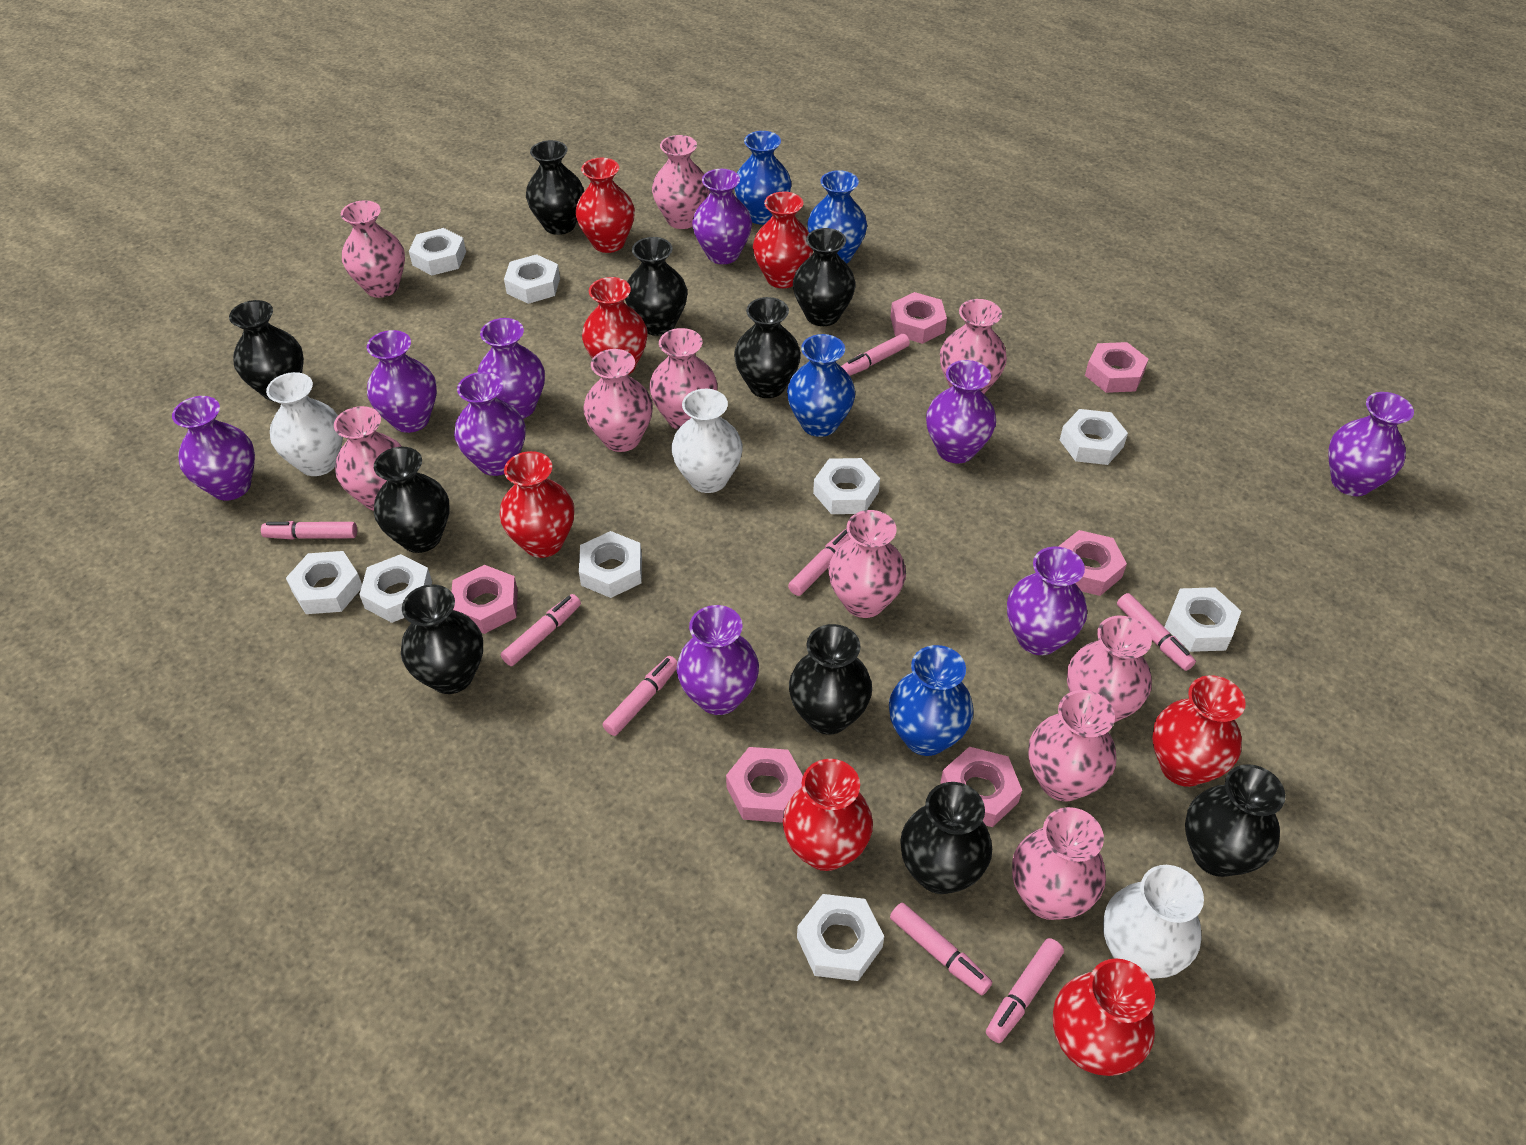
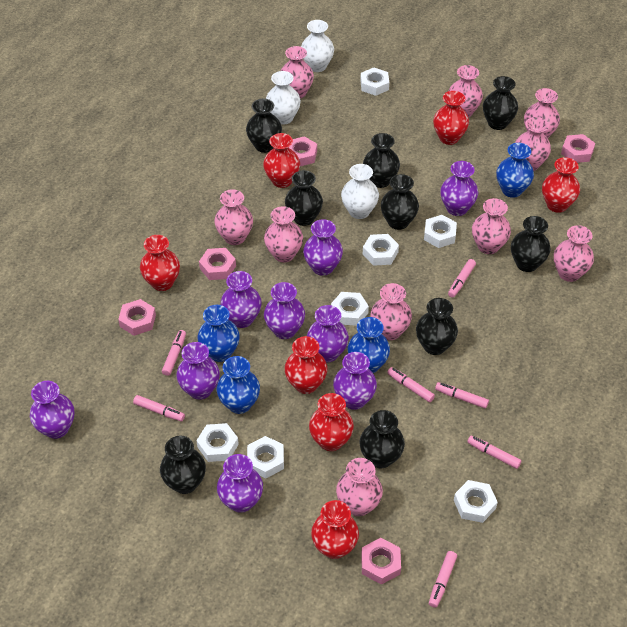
black vase: [229,300,304,401] [374,447,450,553] [401,584,483,694] [526,140,584,235] [625,237,687,336] [734,297,801,398] [789,624,872,735] [793,228,856,326] [900,782,992,894] [1185,764,1286,877] = 10 -> [160,436,206,494] [246,99,282,153] [285,170,323,226] [360,410,405,468] [363,133,400,188] [381,174,419,230] [416,298,458,355] [483,76,518,130] [511,216,551,272] = 9
pink marker: [261,521,357,540] [501,594,581,666] [603,656,677,736] [788,529,851,596] [841,334,910,376] [890,903,992,995] [986,938,1064,1043] [1117,593,1196,671] = 8 -> [133,395,185,421] [162,330,186,376] [387,367,435,402] [429,551,457,608] [435,382,489,409] [448,259,476,297] [467,436,522,469] = 7
pink nut: [451,565,518,634] [726,747,803,823] [891,292,947,344] [940,747,1022,827] [1058,530,1127,596] [1085,342,1148,393] = 6 -> [118,299,156,336] [199,248,236,280] [288,136,317,166] [361,538,401,585] [561,134,595,163] = 5
white nut: [286,551,362,614] [359,554,432,623] [409,228,466,275] [504,254,560,304] [579,531,642,598] [797,894,884,981] [813,458,880,514] [1060,409,1128,465] [1165,587,1242,652] = 9 -> [196,423,239,462] [247,436,284,478] [331,292,369,326] [360,67,389,96] [363,234,399,266] [424,215,457,248] [454,480,498,523] = 7

